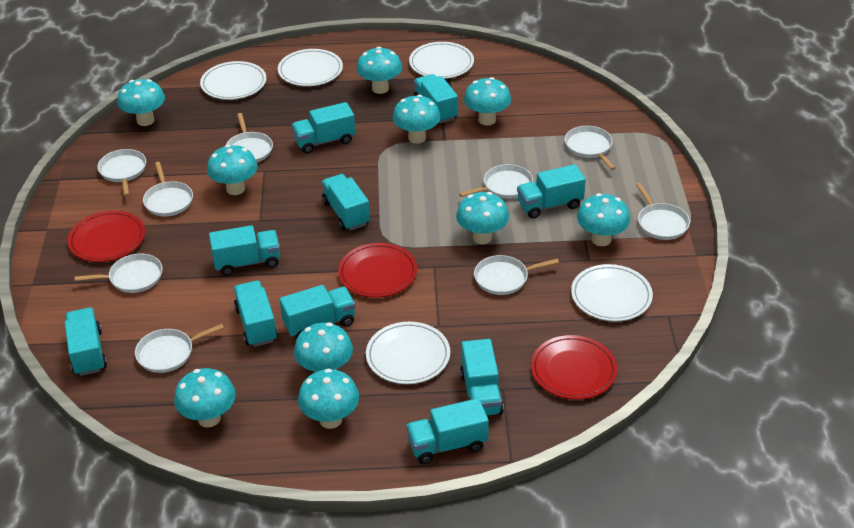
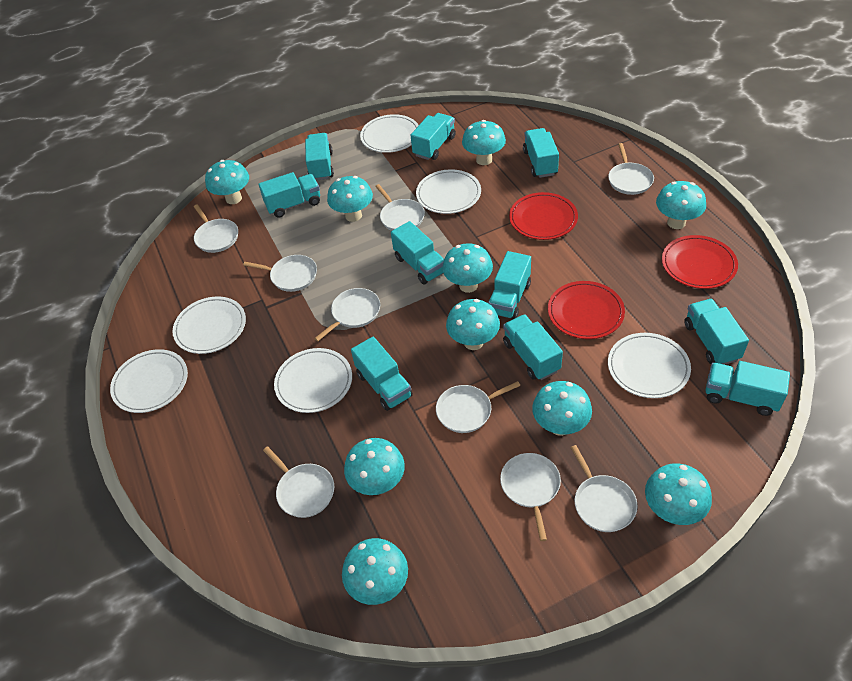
white plate: [200,61,266,100] [278,49,343,86] [366,322,450,384] [409,42,474,79] [571,264,653,321] = 5 -> [110,349,188,413] [172,297,246,354] [274,348,352,413] [360,114,419,153] [416,169,481,214] [608,333,691,398] = 6

